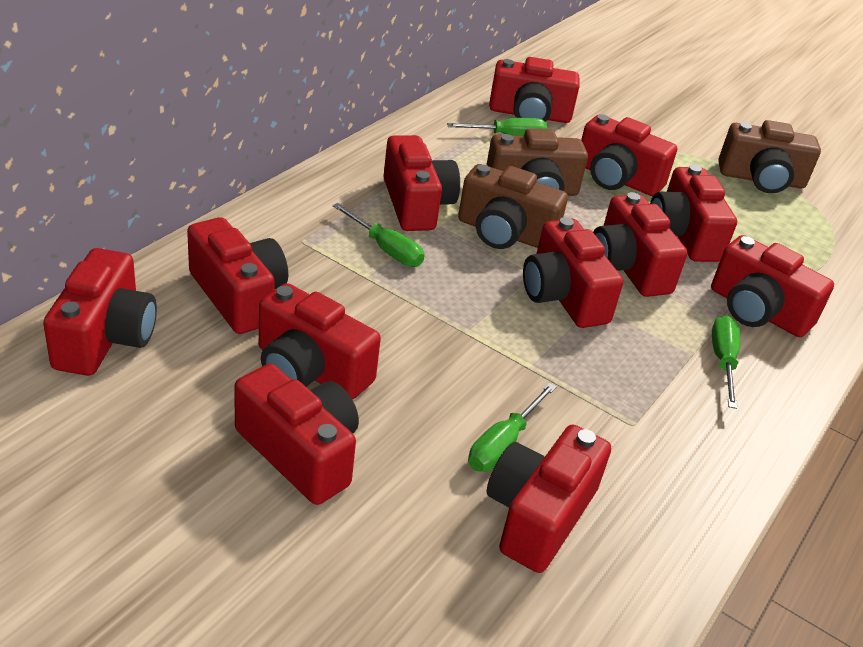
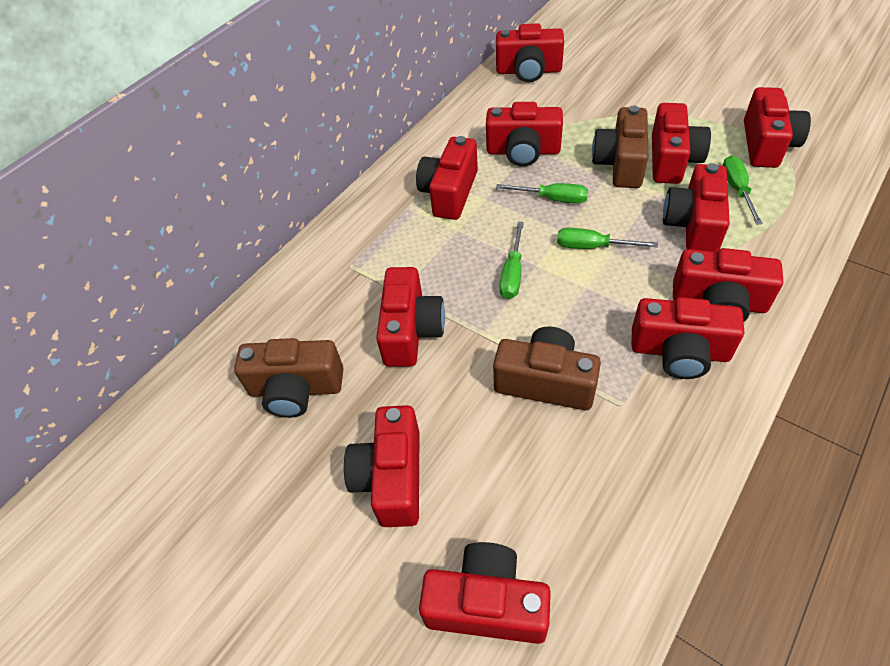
red camera: [43,248,157,376] [187,217,288,334] [234,364,359,505] [259,283,381,399] [383,135,460,231] [487,425,611,573] [489,57,579,123] [523,217,623,328] [581,114,677,196] [593,192,687,297] [650,165,737,262] [711,235,834,337] = 12 -> [344,405,420,527] [376,267,445,367] [416,136,478,220] [419,542,551,644] [486,102,563,167] [496,23,564,82] [631,297,744,379] [652,103,711,184] [663,163,730,252] [673,248,783,322] [744,87,811,168] = 11

